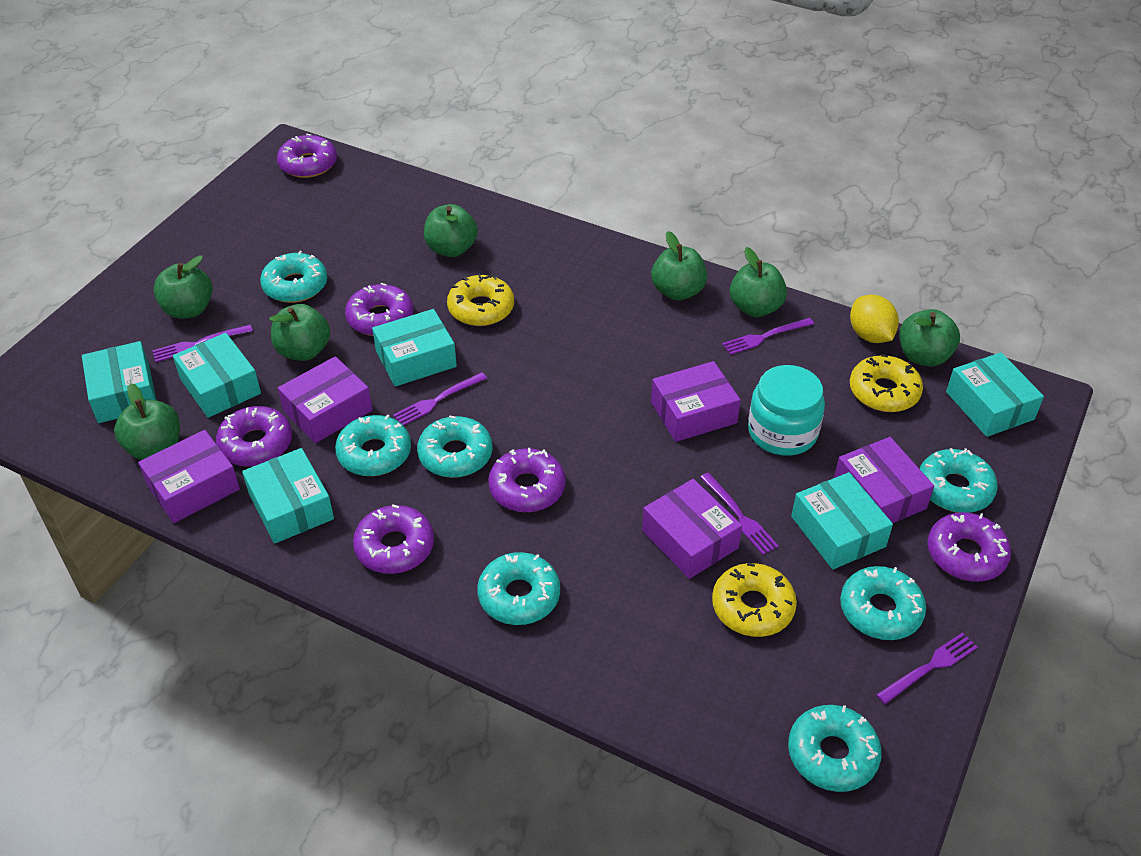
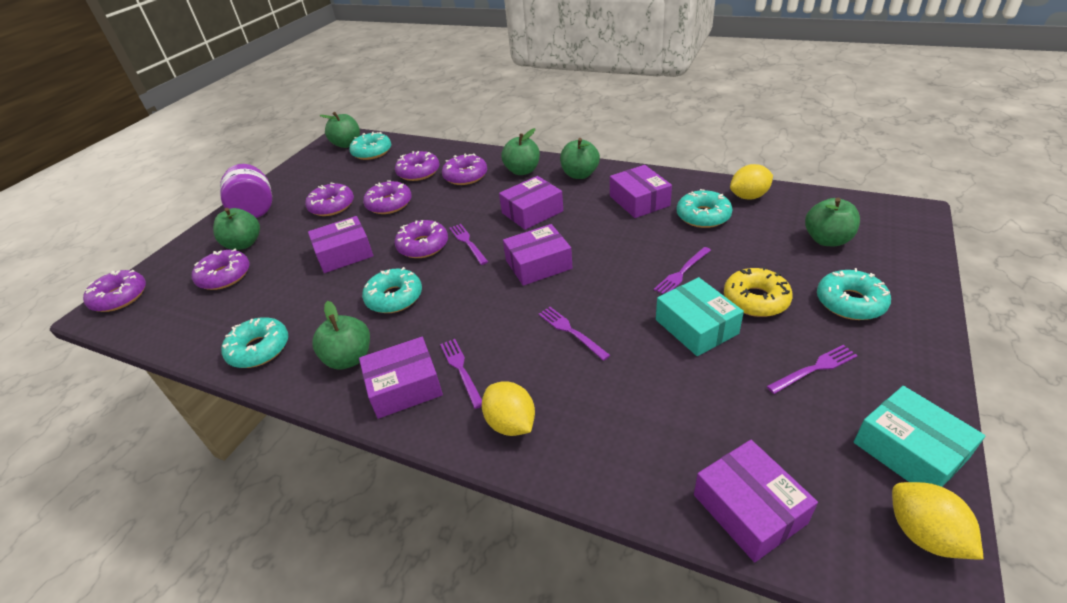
green apple: [114,383,180,460] [154,255,213,319] [270,304,330,361] [424,204,478,257] [651,231,707,301] [730,247,787,317] [900,309,960,367] = 7 -> [213,208,260,250] [312,301,370,369] [319,112,360,148] [501,128,540,175] [560,138,600,179] [805,198,860,246] = 6
purple box: [138,430,240,523] [278,356,372,443] [642,479,742,579] [651,361,741,442] [834,437,934,523] = 5 -> [308,216,373,273] [359,337,443,419] [499,176,563,230] [503,224,572,286] [610,165,672,218] [694,440,818,562] = 6
purple donut: [216,406,292,467] [277,134,337,178] [345,283,413,336] [353,504,434,574] [488,448,566,512] [927,512,1011,582] = 6 -> [83,270,146,312] [192,249,250,290] [305,183,354,216] [363,180,412,214] [395,151,439,181] [395,220,448,258] [442,153,487,185] = 7
purple jar: none = 0 -> [220,164,272,218] = 1
turquoise box: [82,341,156,423] [173,333,261,418] [242,448,334,544] [372,309,457,387] [791,472,893,569] [946,352,1044,437] = 6 -> [656,277,744,356] [854,386,985,487] = 2
turquoise donut: [260,251,327,303] [335,414,411,476] [417,415,493,478] [477,552,560,625] [788,705,882,792] [840,566,926,640] [920,448,998,513] = 7 -> [222,317,288,368] [349,132,391,160] [362,267,422,313] [677,189,733,228] [817,268,891,320] = 5
turquoise jar: [748,365,825,456] = 1 -> none = 0
yellow donut: [447,274,514,326] [712,563,797,637] [850,354,923,412] = 3 -> [724,267,793,317] = 1
yellow lemon: [850,295,899,343] = 1 -> [482,381,535,436] [730,164,773,200] [892,482,984,560] = 3

